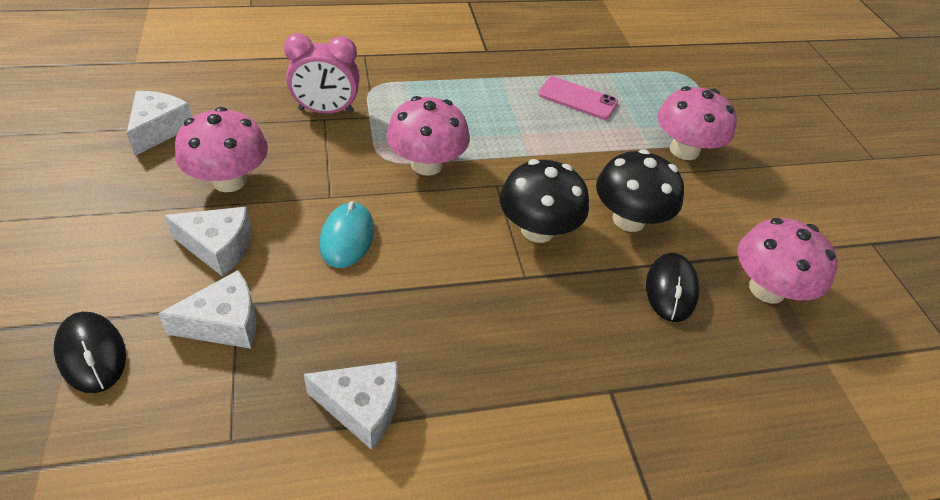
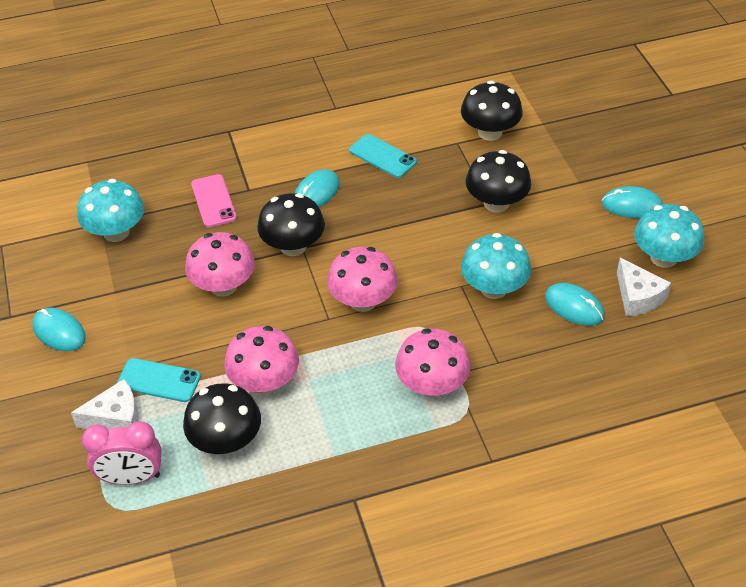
black mouse: [54,312,126,393] [646,253,699,322] = 2 -> none = 0
black mushroom: [500,159,589,243] [596,149,684,232] = 2 -> [183,383,261,454] [257,193,325,256] [461,81,523,141] [466,150,531,213] = 4
turquoise mouse: [319,201,374,268] = 1 -> [33,308,86,351] [295,169,340,207] [545,283,604,326] [602,186,663,218] = 4
turquoise mushroom: none = 0 -> [77,179,144,242] [461,233,531,299] [634,204,704,268] = 3
turquoise phone: none = 0 -> [117,358,201,402] [349,134,417,178] = 2
white cheese: [127,91,192,156] [158,270,257,349] [164,206,252,277] [304,361,398,450] = 4 -> [71,379,139,429] [617,258,671,317] = 2

